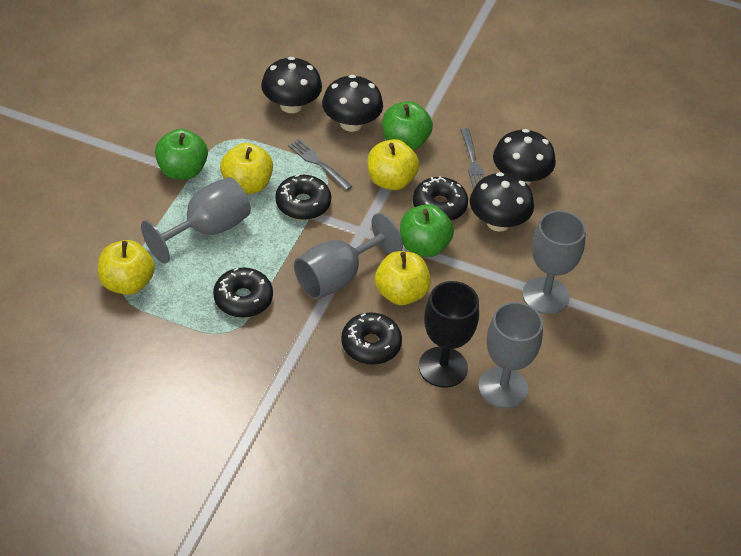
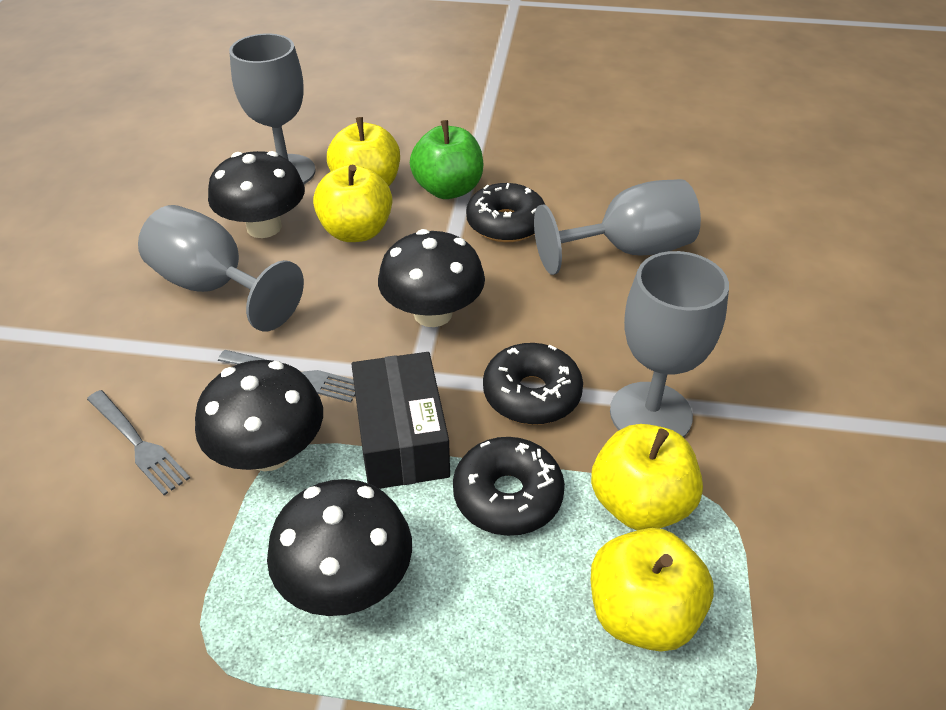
black box: none = 0 -> [351,352,450,489] = 1
black donut: [213,267,273,318] [275,174,331,220] [341,312,402,365] [413,176,468,221] = 4 -> [453,437,565,536] [466,183,545,242] [483,343,583,425] = 3
black goblet: [419,281,479,388] = 1 -> none = 0
green apple: [155,129,208,180] [382,101,433,150] [400,204,454,257] = 3 -> [410,120,483,199] = 1

